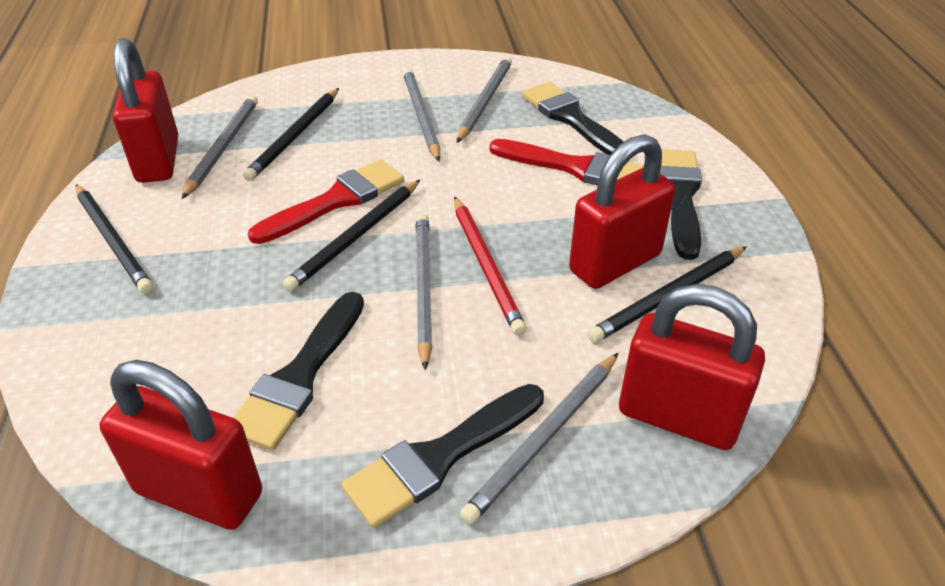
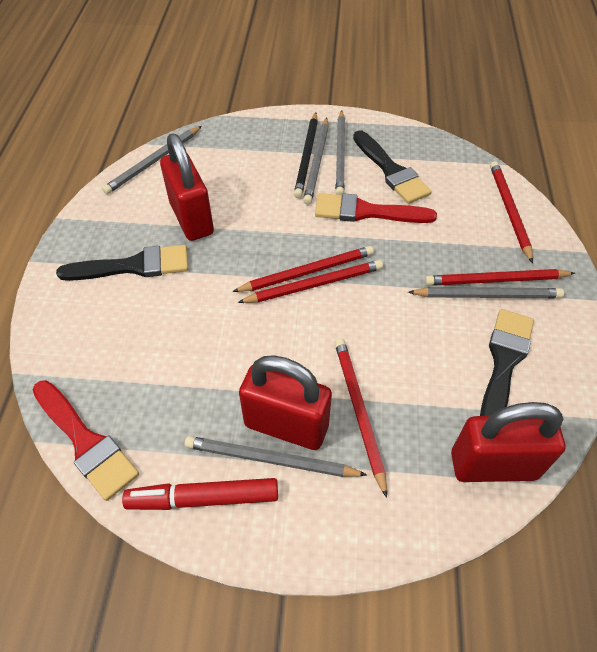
black brush: [233,292,364,450] [342,384,544,528] [522,82,624,155] [660,149,702,260] = 4 -> [56,245,188,281] [353,130,432,204] [480,309,534,416] = 3
black pencil: [76,184,153,294] [243,88,339,181] [283,180,420,292] [588,246,747,342] = 4 -> [294,112,318,198] = 1
red marker: none = 0 -> [122,478,278,510] = 1
red padlock: [99,360,262,530] [113,38,178,183] [569,134,675,289] [619,284,765,450] = 4 -> [160,134,214,241] [239,355,332,450] [451,402,565,482] = 3
red pencil: [454,196,527,336] = 1 -> [232,246,374,292] [237,260,383,303] [335,338,387,498] [425,269,575,286] [490,161,533,263] = 5

